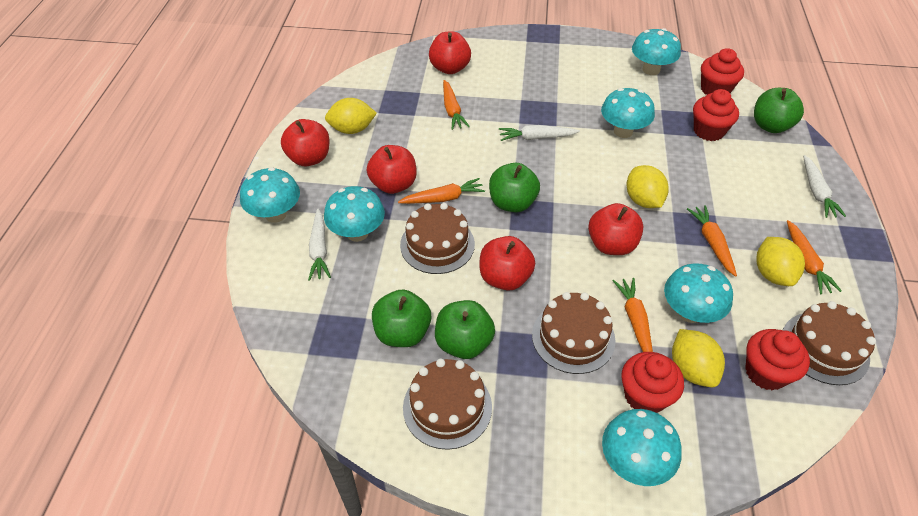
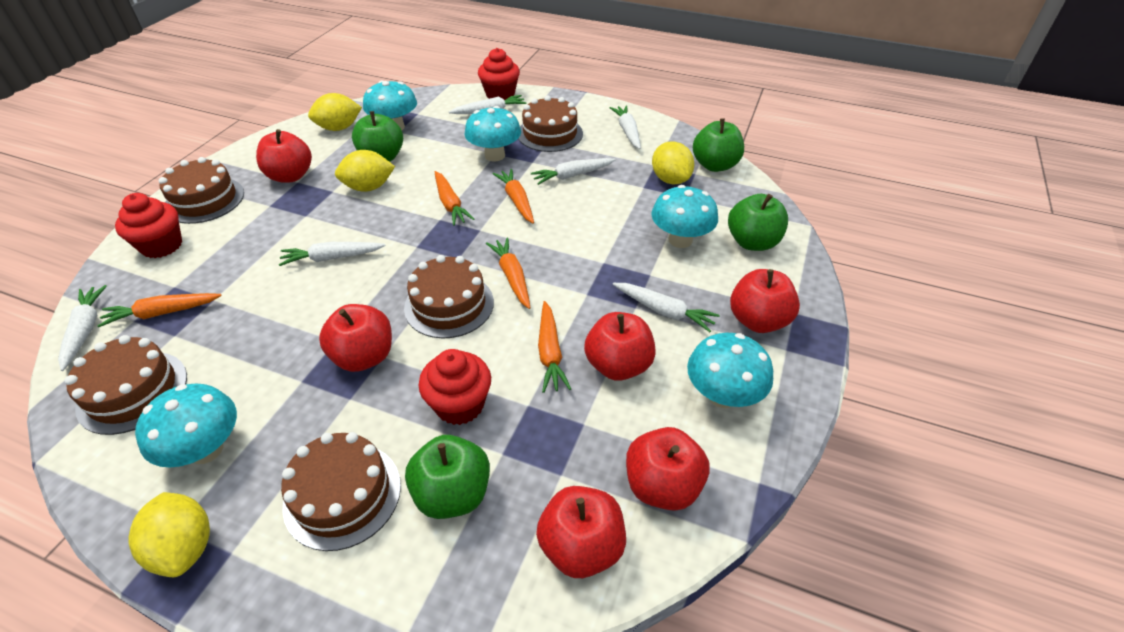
brown cake: [400,203,475,274] [403,359,492,450] [532,292,616,374] [783,301,876,385] = 4 -> [65,335,187,435] [159,157,244,224] [281,432,401,551] [404,255,494,339] [518,96,583,152] = 5
red apple: [281,119,330,166] [367,145,417,194] [429,32,471,74] [480,236,535,291] [588,203,643,255] = 5 -> [256,129,312,183] [319,304,392,372] [536,486,626,578] [584,312,656,381] [626,427,710,511] [730,269,800,333] = 6
red cupcake: [621,352,684,413] [693,89,739,141] [701,48,744,95] [745,329,810,391] = 4 -> [115,193,182,258] [419,349,491,425] [478,48,520,100] = 3
turquoise mushroom: [240,167,300,223] [324,186,385,242] [601,88,655,138] [602,409,682,486] [632,28,681,75] [664,263,733,323] = 6 -> [135,384,237,467] [363,80,417,130] [465,106,521,162] [651,185,718,248] [687,333,773,408] = 5
white carrot: [308,209,331,281] [499,125,580,141] [803,155,846,218] = 3 -> [58,285,107,371] [279,242,386,266] [449,95,527,114] [531,158,615,185] [610,105,641,149] [613,283,720,332] = 6

